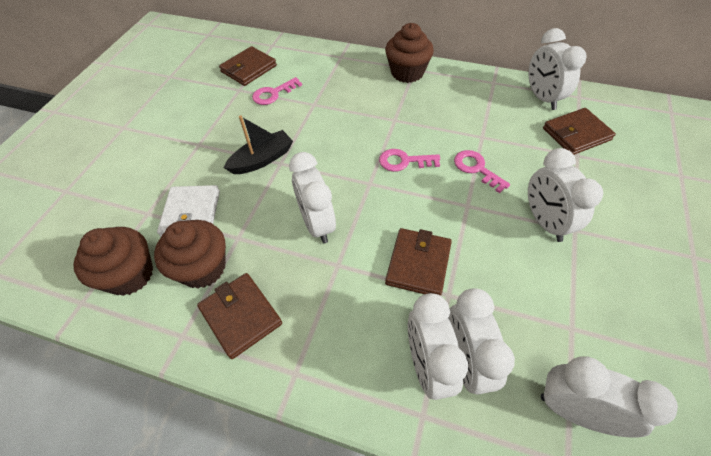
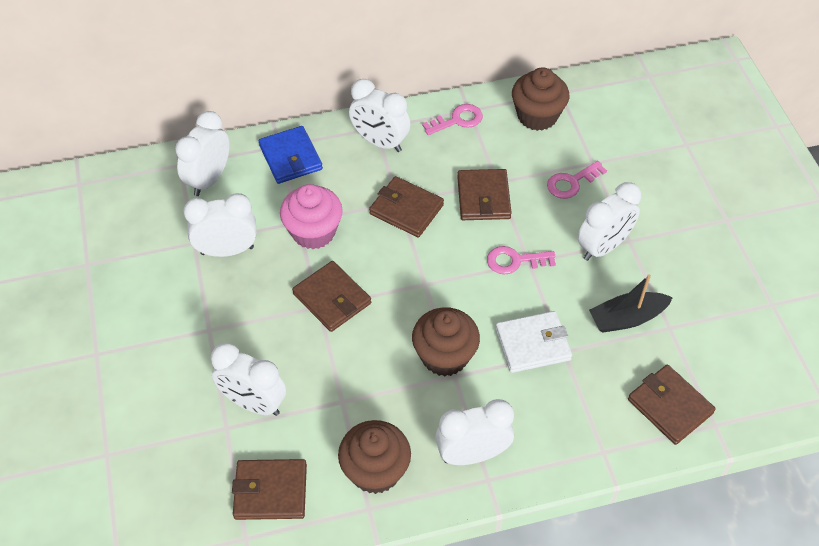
blue wallet: none = 0 -> [259,126,323,184] = 1
brown wallet: [197,273,282,359] [219,46,277,86] [385,228,452,296] [543,108,616,155] = 4 -> [232,459,307,520] [292,261,371,332] [369,176,444,237] [457,169,512,220] [628,365,716,445] = 5
pink cupcake: none = 0 -> [280,184,343,249] = 1

